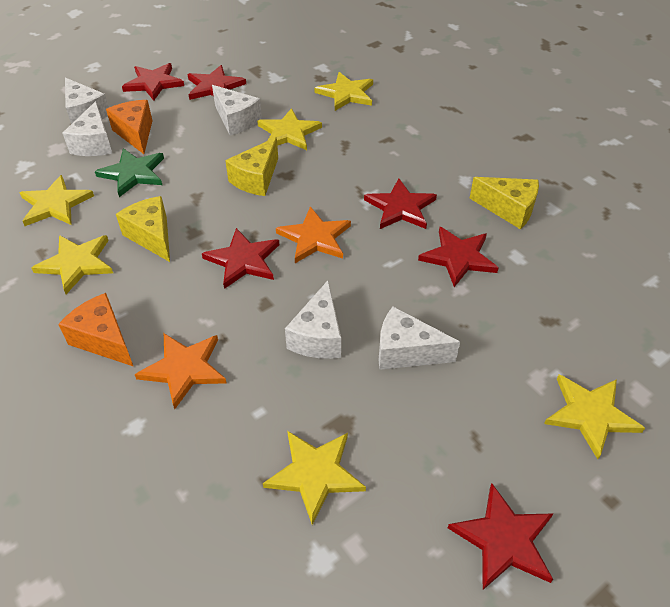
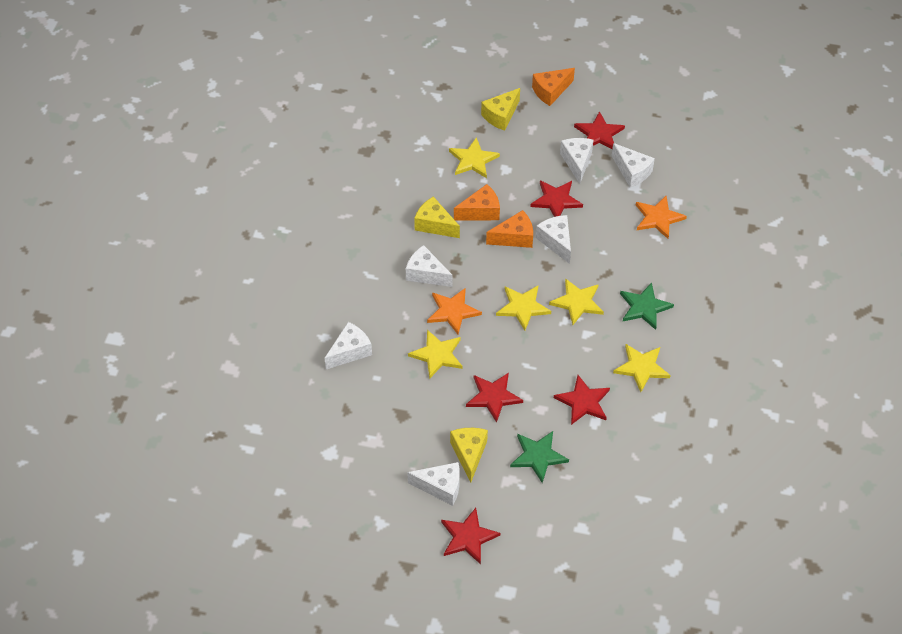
green star: [95,148,164,197] = 1 -> [510,431,569,483] [620,283,674,330] = 2
orange cheese: [58,293,134,367] [106,100,152,154] = 2 -> [454,184,500,220] [486,210,533,248] [532,68,575,106] = 3
red star: [122,63,184,101] [187,65,246,100] [202,228,279,289] [364,179,437,229] [418,227,499,287] [448,483,554,590] = 6 -> [441,508,500,564] [466,373,523,423] [530,180,583,217] [554,375,610,425] [574,111,625,149] = 5
white cheese: [62,101,113,156] [65,78,109,124] [212,85,262,135] [285,281,341,359] [379,306,460,370] = 5 -> [325,322,372,369] [406,245,453,287] [407,462,460,506] [536,215,571,264] [560,138,593,184] [612,143,655,187] = 6
yellow star: [20,175,94,226] [32,235,113,294] [257,108,322,150] [263,431,366,525] [315,72,373,111] [544,374,645,459] = 6 -> [408,330,462,379] [449,137,500,178] [496,286,551,331] [549,278,604,325] [613,344,671,392] = 5

